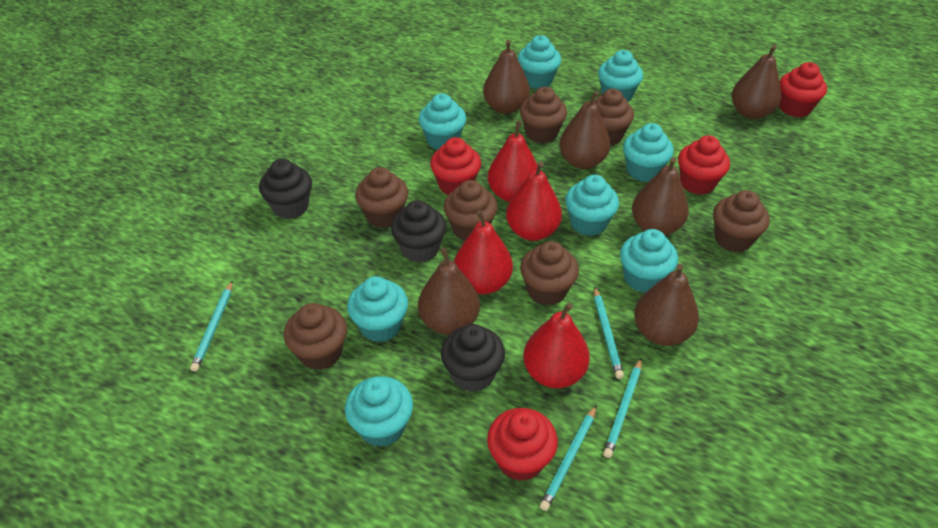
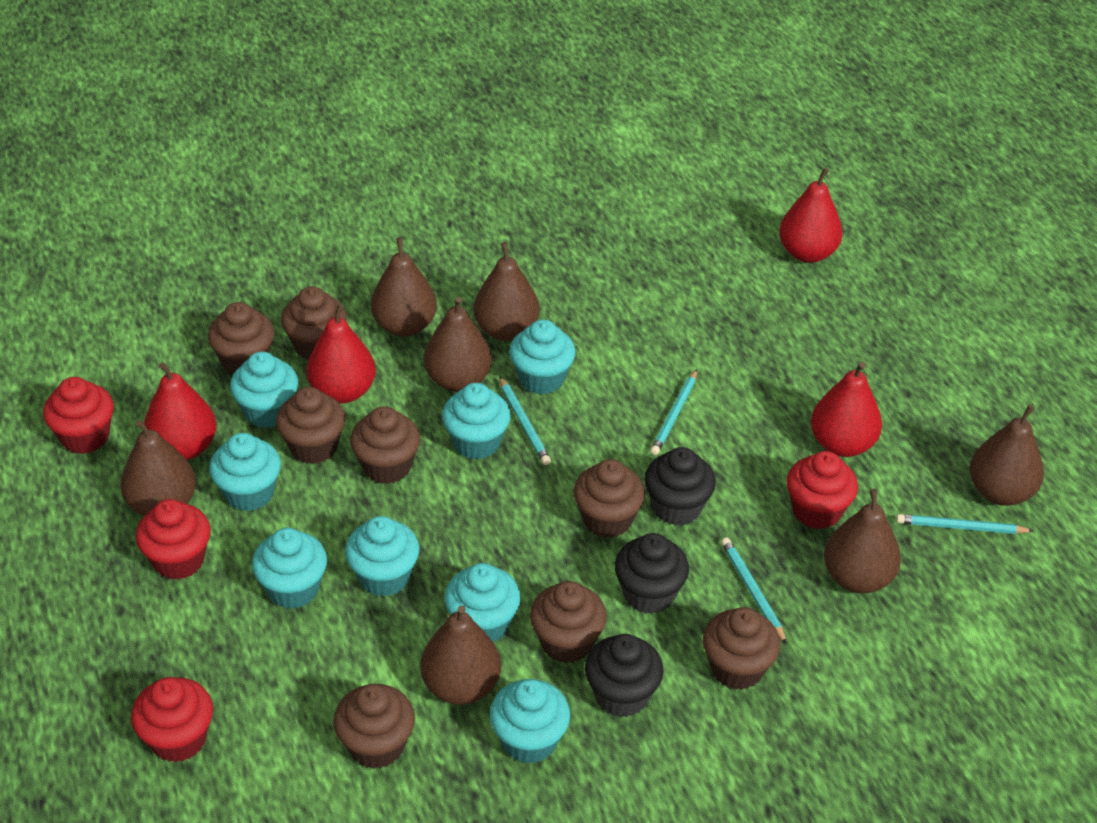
brown cupcake: [284,303,347,370] [355,167,409,228] [444,180,498,241] [520,87,567,143] [520,241,579,305] [593,89,634,146] [713,190,770,252] = 7 -> [208,302,275,375] [276,387,346,464] [281,286,347,360] [334,684,415,769] [350,406,420,484] [530,581,607,663] [573,459,645,538] [703,607,780,690] = 8
brown pear: [418,248,480,335] [483,40,530,114] [559,91,610,169] [632,157,689,235] [634,264,699,346] [732,45,781,119] = 6 -> [120,420,196,516] [371,238,437,337] [420,605,501,705] [424,297,492,392] [474,242,540,341] [824,489,901,593] [969,405,1044,506] = 7

